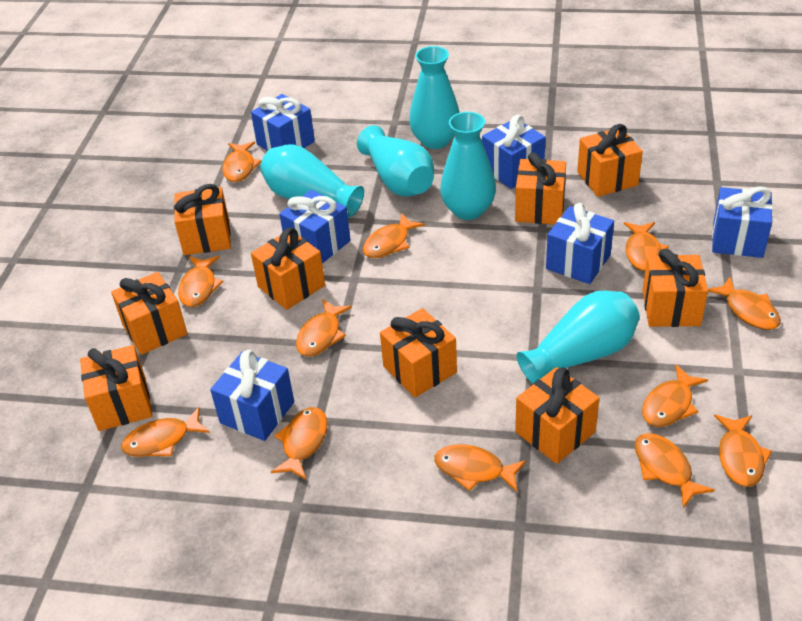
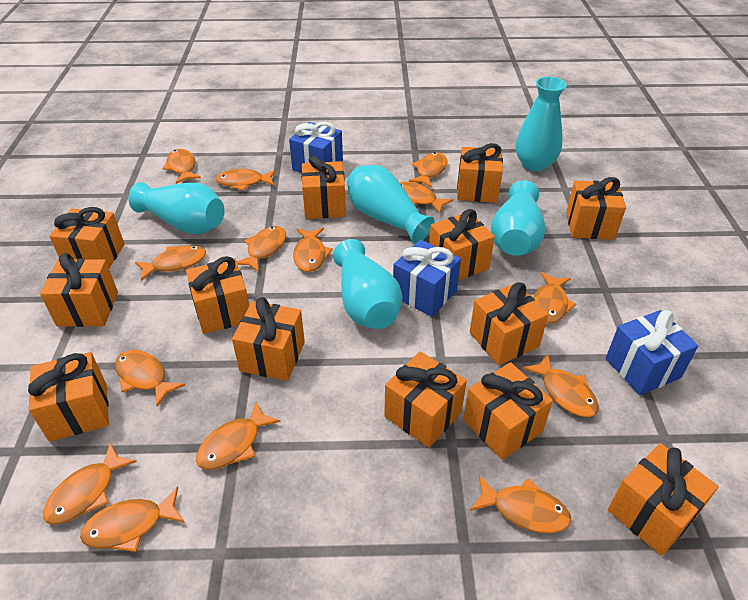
blue gift: [210,350,294,441] [251,94,315,151] [279,190,350,264] [482,115,546,189] [546,203,614,284] [712,186,773,258] = 6 -> [289,122,343,173] [393,240,461,317] [606,310,698,395] = 3
orange fish: [122,407,210,457] [178,256,223,307] [222,142,261,182] [271,407,327,479] [296,299,352,356] [363,213,425,258] [434,444,526,492] [624,222,669,271] [635,433,715,508] [642,364,708,427] [708,276,781,330] [714,415,772,487] = 12 -> [43,443,137,525] [80,486,185,552] [115,350,185,407] [135,245,206,281] [163,149,201,184] [196,401,281,470] [215,169,276,191] [237,226,286,272] [293,228,333,272] [399,182,453,214] [408,152,447,188] [470,475,571,533] [522,353,599,417] [533,272,577,324] = 14
orange gift: [80,345,152,431] [111,272,188,355] [174,184,231,255] [251,228,325,310] [380,308,457,397] [515,152,566,224] [515,367,600,464] [577,124,643,197] [642,249,708,327] = 9 -> [28,352,109,441] [40,253,118,327] [49,207,125,268] [186,256,249,334] [232,297,305,381] [301,155,346,219] [384,351,467,448] [429,209,495,280] [457,143,503,203] [463,362,553,460] [470,282,548,365] [566,177,626,240] [608,443,719,556] = 13

